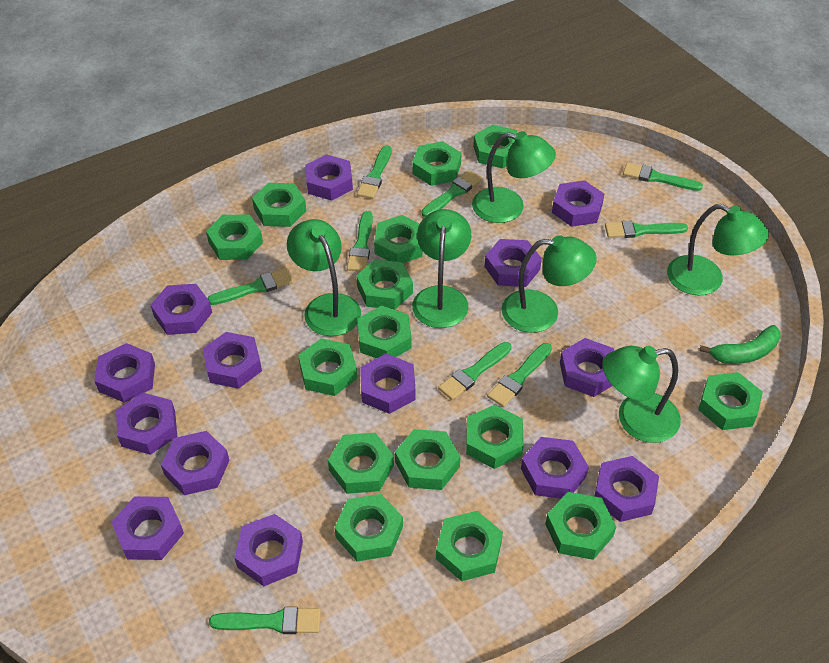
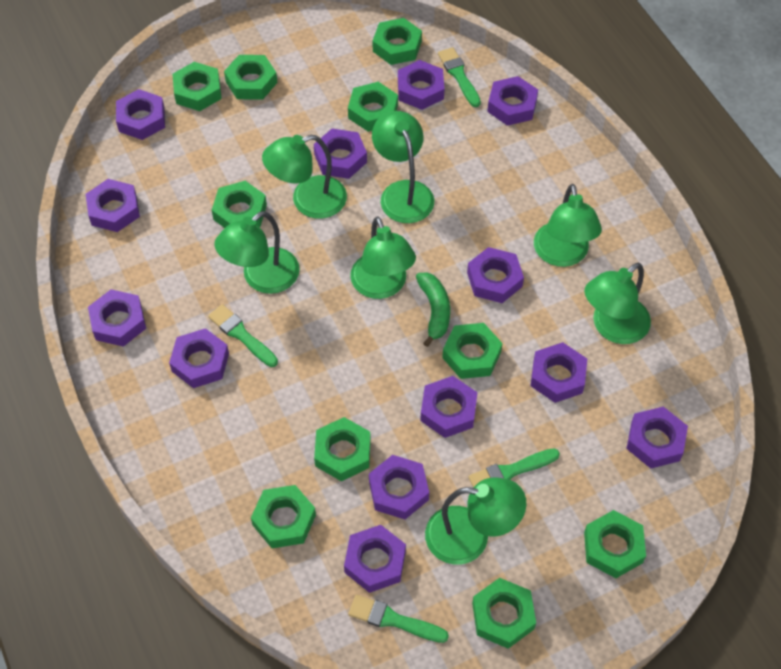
green brush: [207,268,293,305] [209,607,321,634] [347,211,373,272] [357,145,391,199] [422,170,482,217] [438,342,512,400] [487,343,552,407] [605,221,688,238] [623,162,703,191] = 9 -> [208,304,278,367] [348,594,449,643] [438,47,481,107] [468,448,560,487] = 4
green lamp: [287,219,361,336] [412,209,471,328] [472,131,556,223] [502,235,597,333] [603,346,681,443] [667,204,769,295] = 6 -> [214,211,300,294] [262,135,347,219] [350,216,416,299] [372,111,434,223] [425,477,527,565] [534,184,602,267] [584,263,651,344] = 7
green nut: [206,215,263,260] [252,183,306,227] [298,338,357,396] [328,433,394,494] [335,494,403,561] [356,259,413,310] [357,305,412,358] [374,215,423,263] [395,429,461,490] [412,141,462,186] [436,511,503,581] [466,405,524,469] [473,125,517,169] [545,492,616,560] [698,372,763,430] = 15 -> [172,62,222,111] [212,181,267,228] [224,55,277,100] [251,485,316,548] [314,417,371,481] [348,82,398,132] [373,18,422,65] [442,323,502,379] [472,578,536,649] [584,510,646,578] = 10
purple nut: [94,343,155,403] [111,496,184,560] [116,393,177,455] [151,284,212,335] [161,431,230,495] [203,332,262,389] [234,514,303,586] [305,154,353,201] [360,354,415,414] [485,239,542,287] [521,437,589,499] [552,180,604,227] [560,338,614,397] [595,456,659,522] = 14 -> [86,179,140,232] [88,289,146,347] [116,89,165,140] [169,328,229,388] [314,129,367,179] [344,525,406,593] [369,455,429,519] [398,60,444,110] [420,376,478,438] [467,247,524,303] [487,76,538,126] [531,342,587,403] [626,407,688,469] = 13

